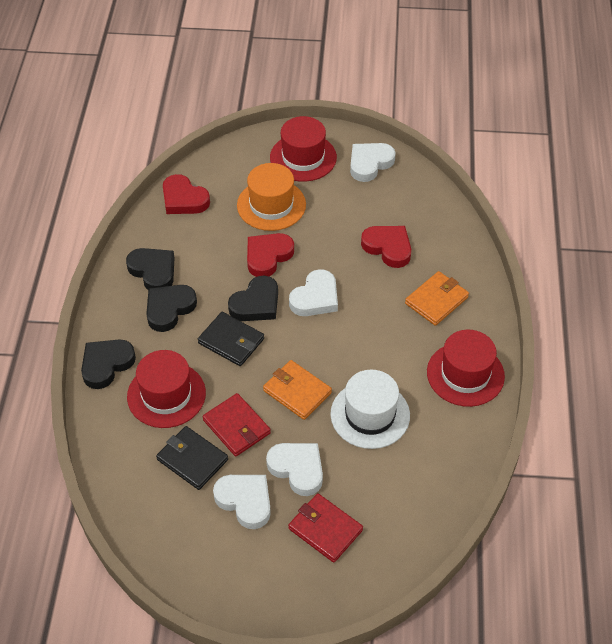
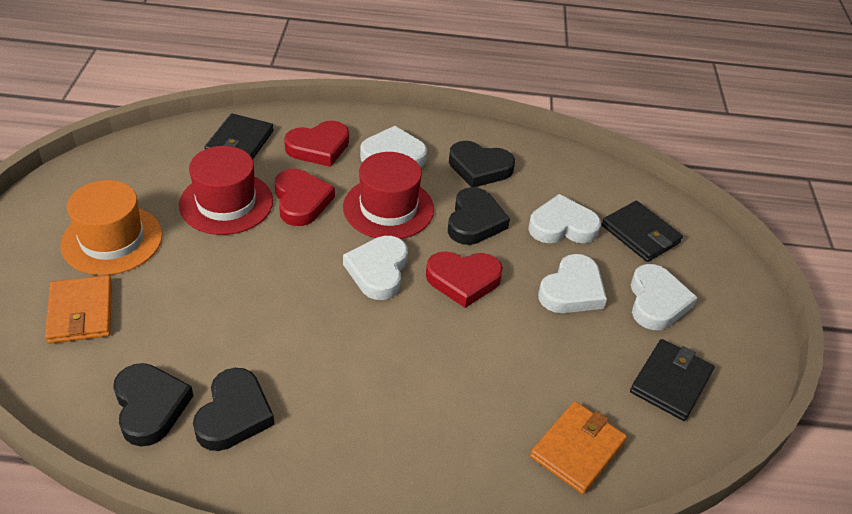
black wallet: [156,426,228,490] [198,312,264,366] = 2 -> [204,113,274,159] [602,201,683,262] [630,339,714,421] = 3
red hat: [127,350,206,428] [270,116,337,182] [427,330,505,407] = 3 -> [179,146,273,235] [343,152,434,239] = 2
red wallet: [203,393,271,456] [288,493,363,563] = 2 -> none = 0
white hat: [330,370,410,449] = 1 -> none = 0
white heart: [213,475,271,529] [266,443,323,496] [289,269,338,316] [350,143,396,182] = 4 -> [343,236,408,300] [360,126,427,168] [528,194,601,243] [538,254,607,313] [631,264,698,330] = 5

